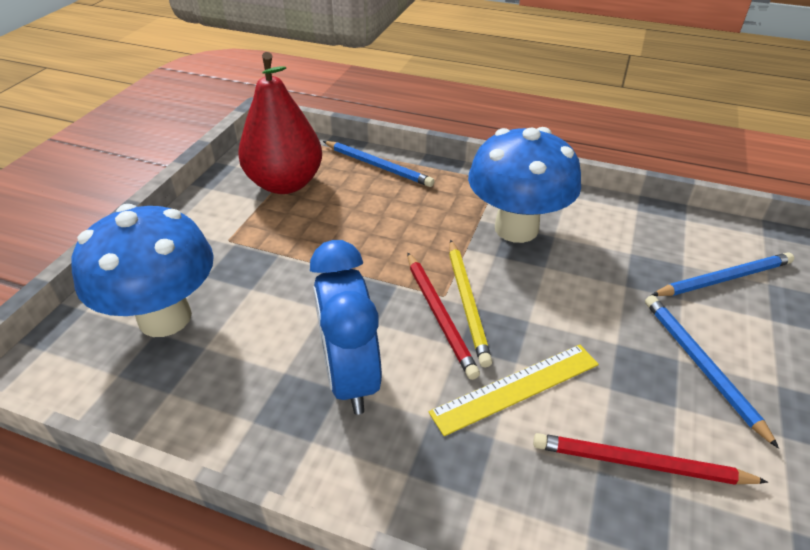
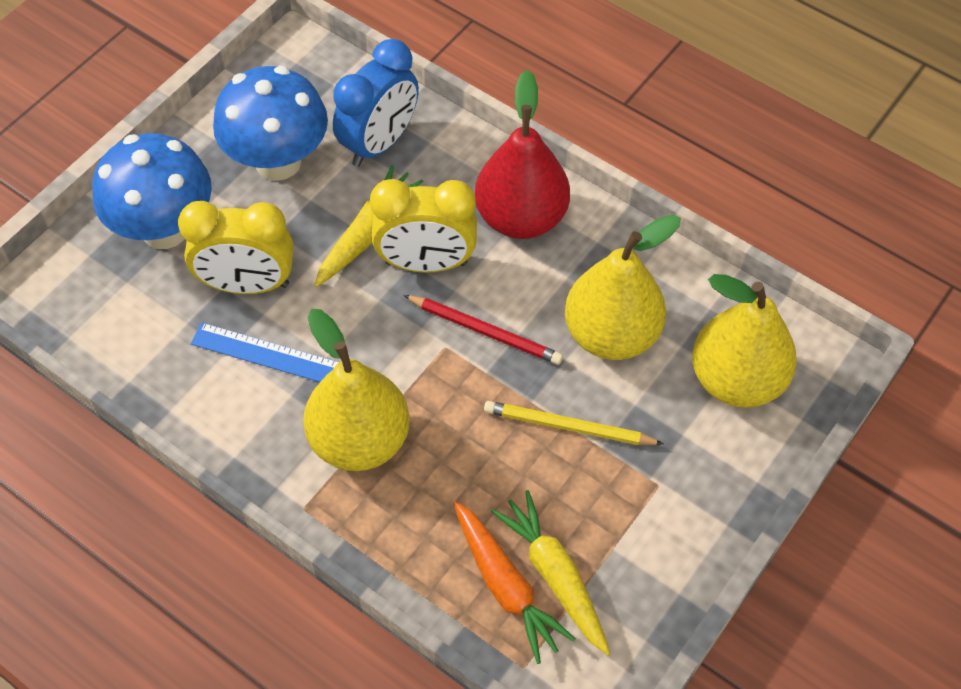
blue pencil: [323,141,435,187] [645,295,779,449] [652,252,794,296] = 3 -> none = 0
blue ruler: none = 0 -> [191,322,339,382] = 1
orange carrot: none = 0 -> [453,501,576,664] = 1
red pencil: [407,253,480,380] [533,433,768,485] = 2 -> [404,295,563,365] = 1
yellow carrot: none = 0 -> [314,165,423,287] [491,490,610,655] = 2
yellow clock: none = 0 -> [178,201,294,294] [370,179,477,273] = 2
yellow pear: none = 0 -> [303,309,409,471] [565,215,681,360] [692,274,797,408] = 3
yellow ruler: [428,345,599,436] = 1 -> none = 0

